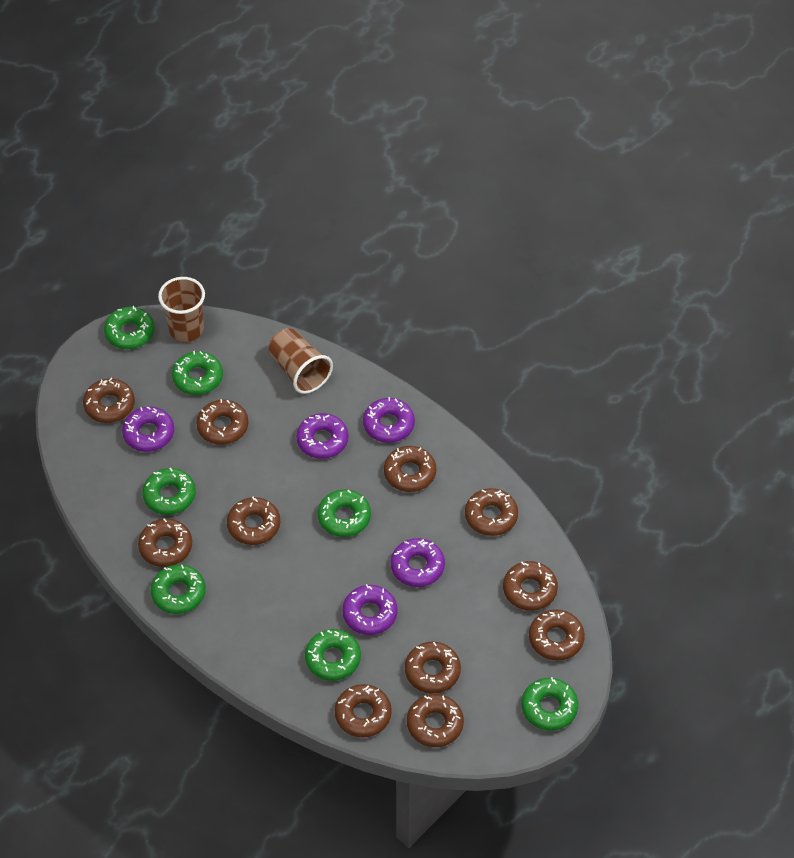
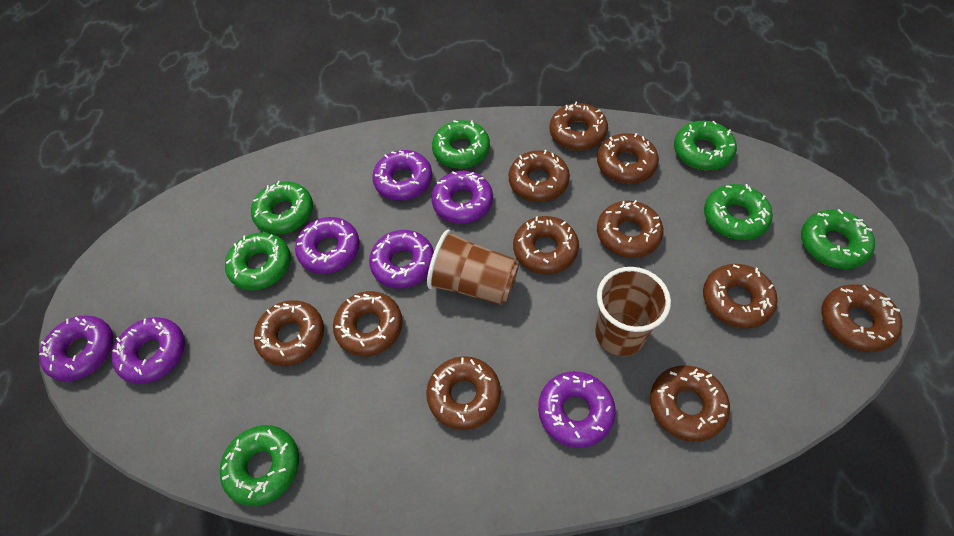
purple donut: [122,406,174,452] [296,413,349,459] [342,584,397,635] [363,397,415,443] [391,538,445,587] = 5 -> [39,315,113,382] [112,317,185,384] [295,217,360,274] [369,230,434,289] [372,150,432,201] [431,171,493,224] [538,371,615,448] = 7

